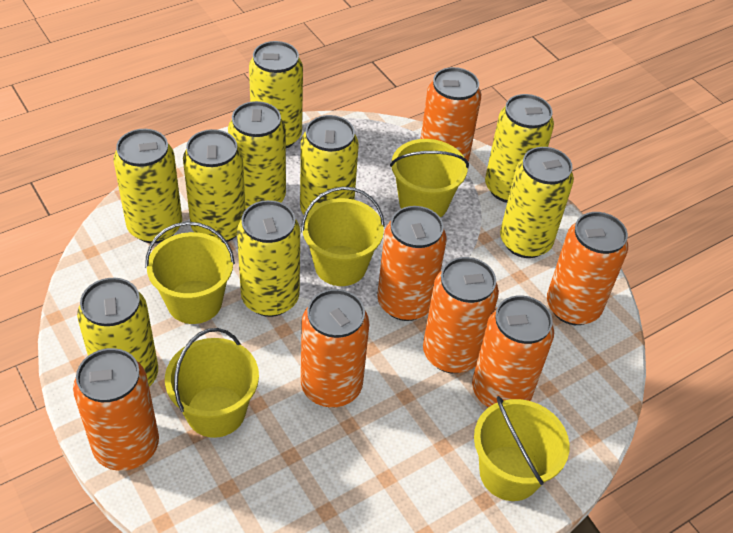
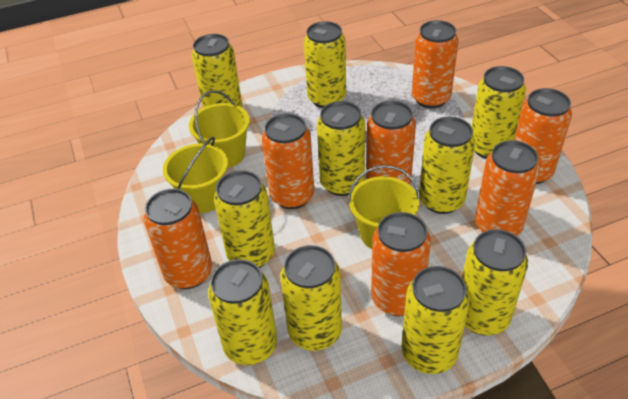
yellow bucket: [145,222,235,324] [165,328,259,438] [301,187,385,286] [390,139,469,218] [474,396,570,501] = 5 -> [163,137,228,213] [189,90,250,168] [348,165,420,249] = 3
yellow can: [77,278,158,387] [114,129,182,243] [183,129,246,243] [228,101,286,209] [237,200,300,317] [249,41,303,148] [300,115,359,214] [485,94,554,203] [500,147,574,258] = 9 -> [192,34,242,108] [208,259,277,365] [214,170,275,268] [280,245,342,351] [304,21,346,108] [317,101,365,196] [402,266,470,374] [419,116,475,214] [462,229,528,335] [472,66,526,159] = 10

